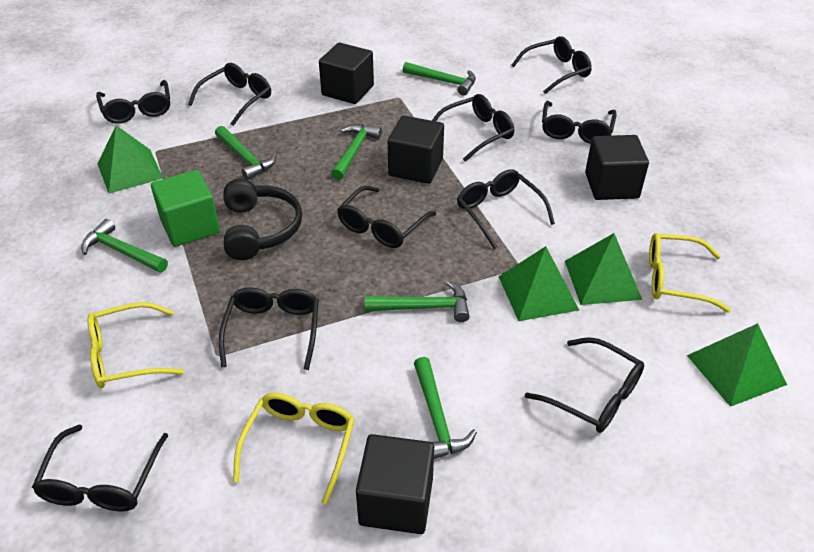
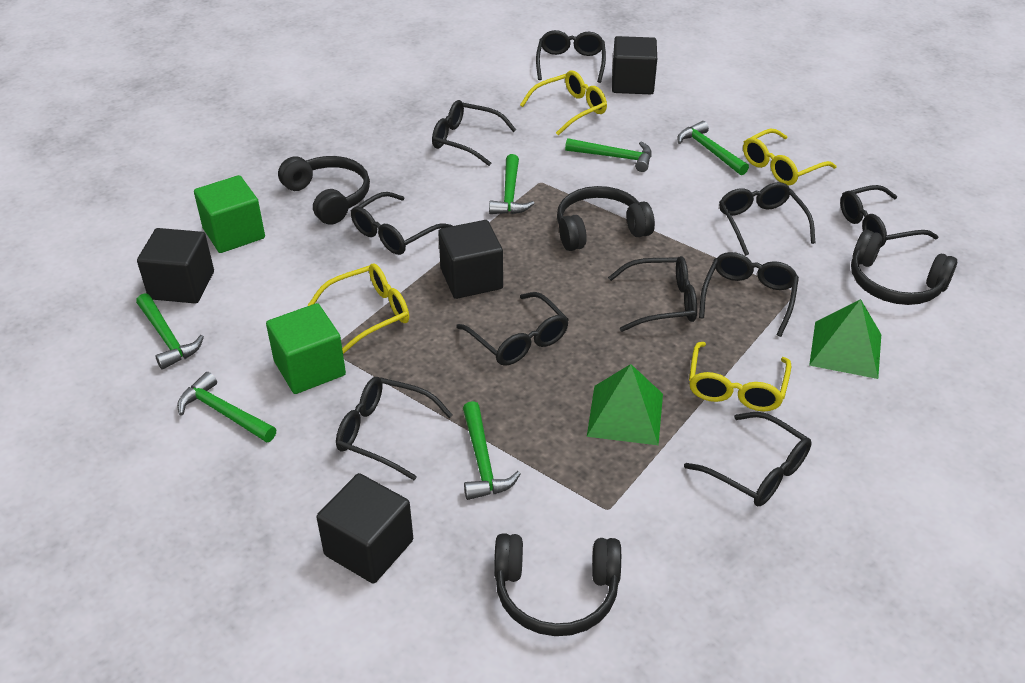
black headphones: [223,179,302,260] = 1 -> [278,156,370,225] [494,533,621,636] [557,186,655,251] [851,229,957,305] = 4
green cube: [151,170,220,247] = 1 -> [194,175,265,253] [266,303,346,394] = 2
green pyramid: [97,125,163,194] [498,246,579,321] [565,233,642,305] [687,323,787,407] = 4 -> [587,364,663,445] [809,299,881,379] = 2
yellow glasses: [87,302,184,388] [233,393,355,504] [649,233,731,313] = 3 -> [308,263,409,354] [520,71,607,136] [689,342,792,411] [743,129,837,185] = 4

